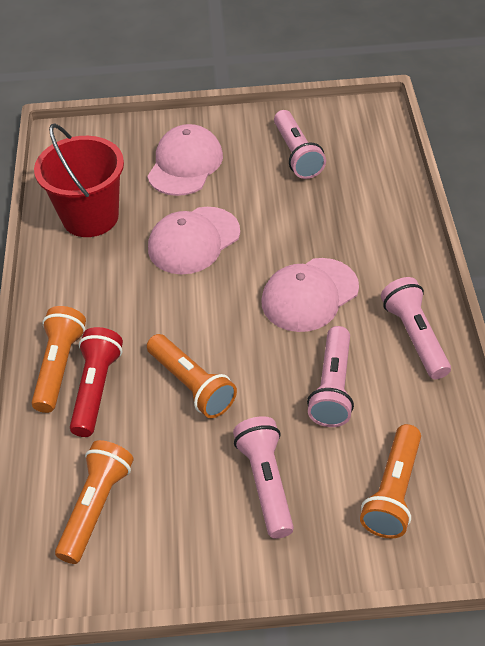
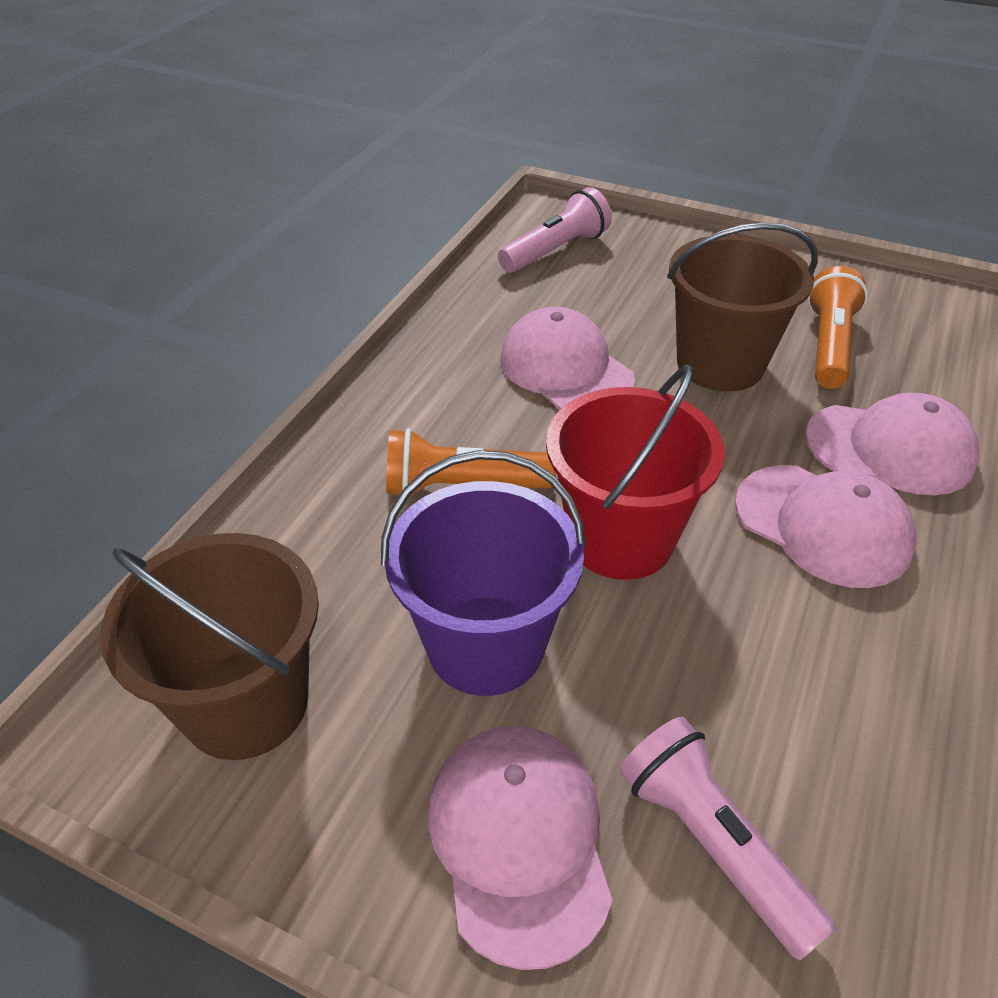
brown bucket: none = 0 -> [100,533,319,760] [667,223,818,392] = 2
orange flashlight: [31,306,86,413] [55,440,134,564] [147,334,237,418] [360,424,421,538] = 4 -> [386,428,556,495] [808,266,868,389] = 2
pink cap: [147,124,223,196] [148,207,240,274] [261,258,359,332] = 3 -> [428,726,613,970] [500,307,635,410] [735,465,916,588] [805,393,979,495] = 4
pink flashlight: [233,416,294,539] [274,110,326,179] [307,326,354,427] [381,277,451,379] = 4 -> [498,187,612,273] [619,717,836,960] = 2
purple bucket: none = 0 -> [381,450,586,696] = 1
red flashlight: [70,327,123,437] = 1 -> none = 0

